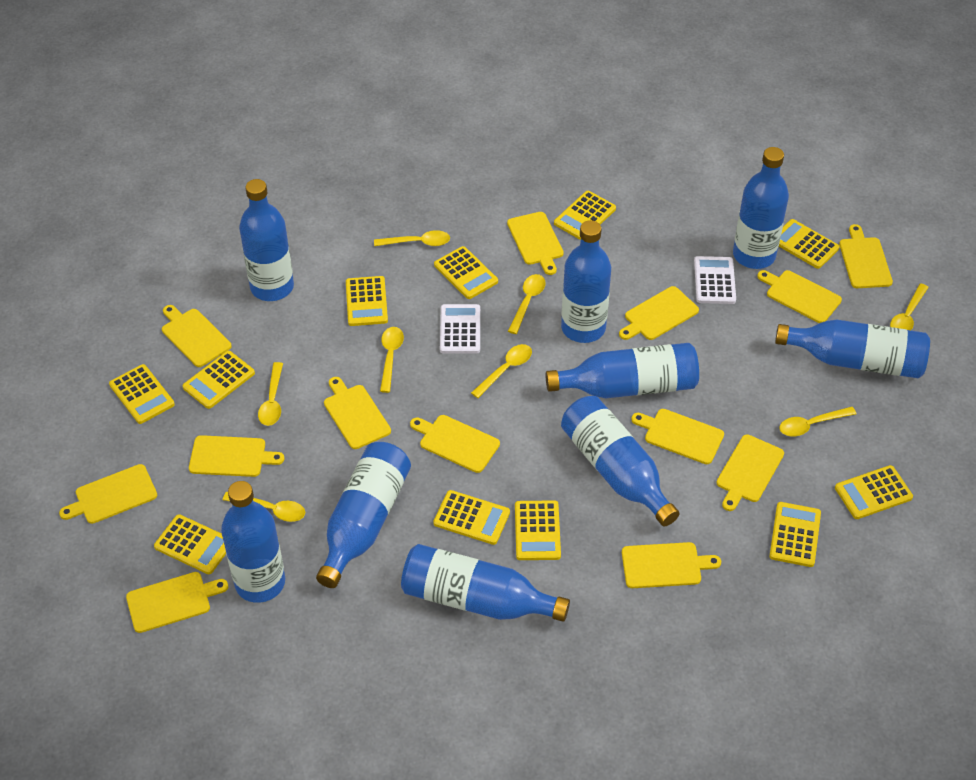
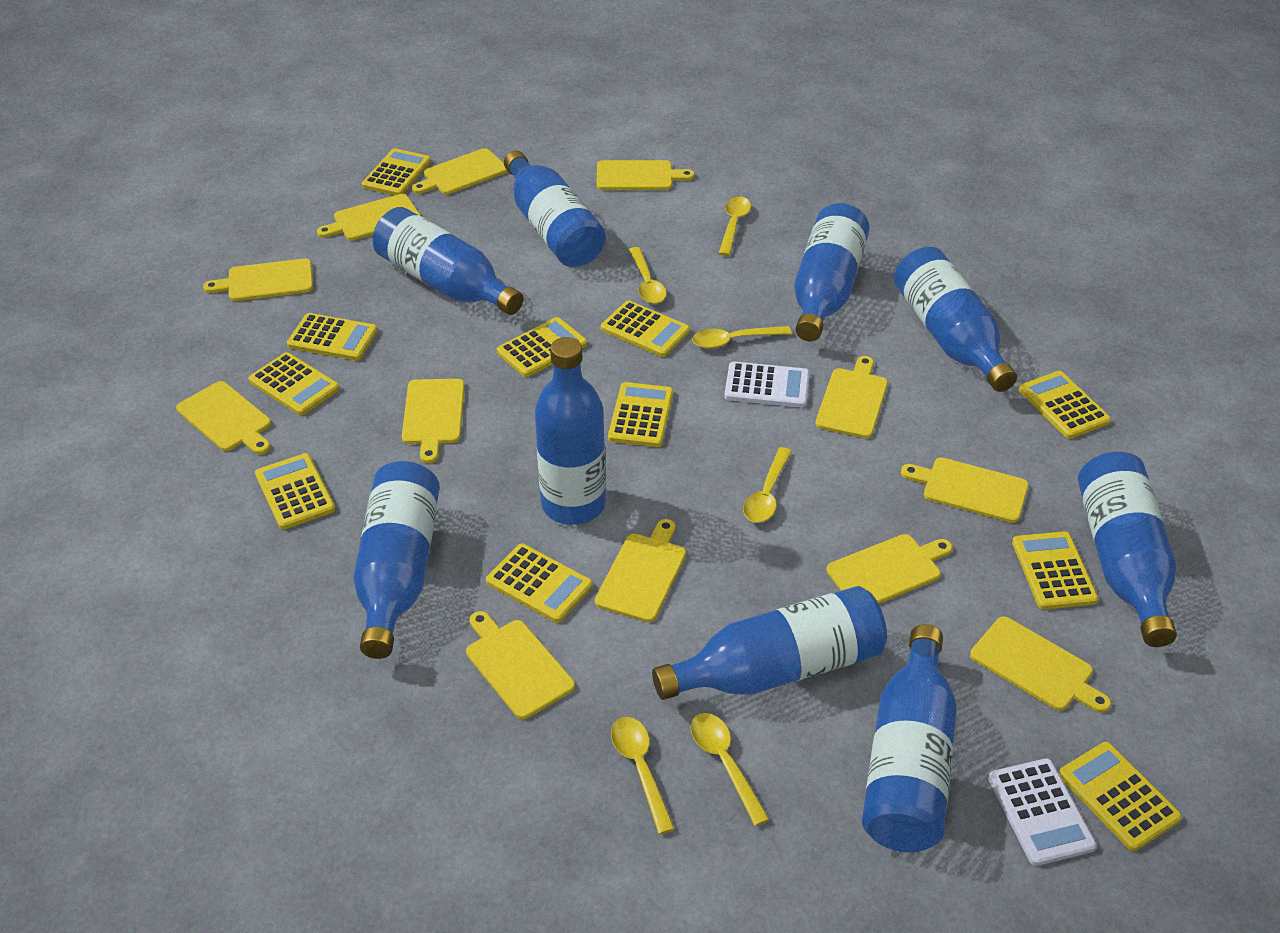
yellow cutting board: [59,464,157,524] [126,572,228,633] [162,305,232,367] [189,435,284,477] [324,377,391,449] [410,415,500,473] [507,212,564,275] [619,286,699,340] [622,542,721,588] [631,409,724,464] [716,434,784,511] [757,270,842,323] [839,224,893,288] = 13 -> [176,381,271,455] [203,258,313,301] [317,194,421,241] [402,379,465,463] [412,148,508,194] [466,611,575,719] [595,519,686,622] [596,160,695,190] [815,356,888,438] [827,534,952,604] [901,458,1029,523] [970,616,1111,713] = 12
yellow spoon: [223,492,305,522] [258,362,283,426] [374,230,450,246] [380,327,404,393] [471,344,532,398] [508,274,545,334] [779,407,856,436] [890,283,929,330] = 8 -> [611,717,675,834] [629,247,667,304] [690,713,770,826] [692,326,792,349] [719,196,751,256] [743,447,792,523] = 6

